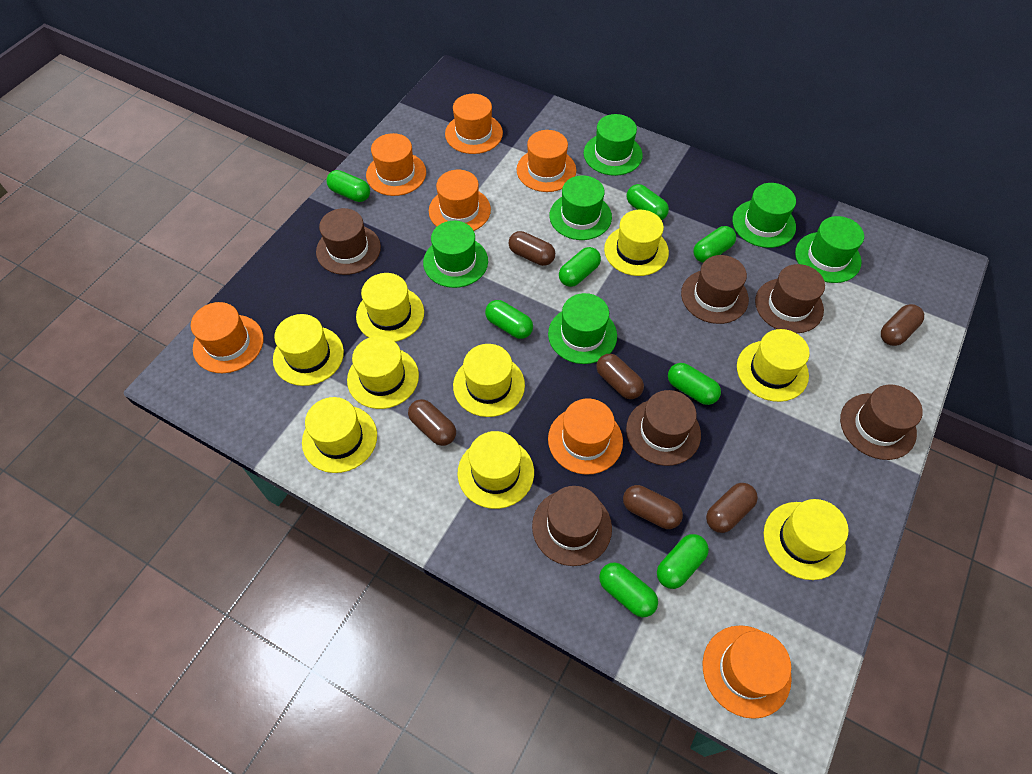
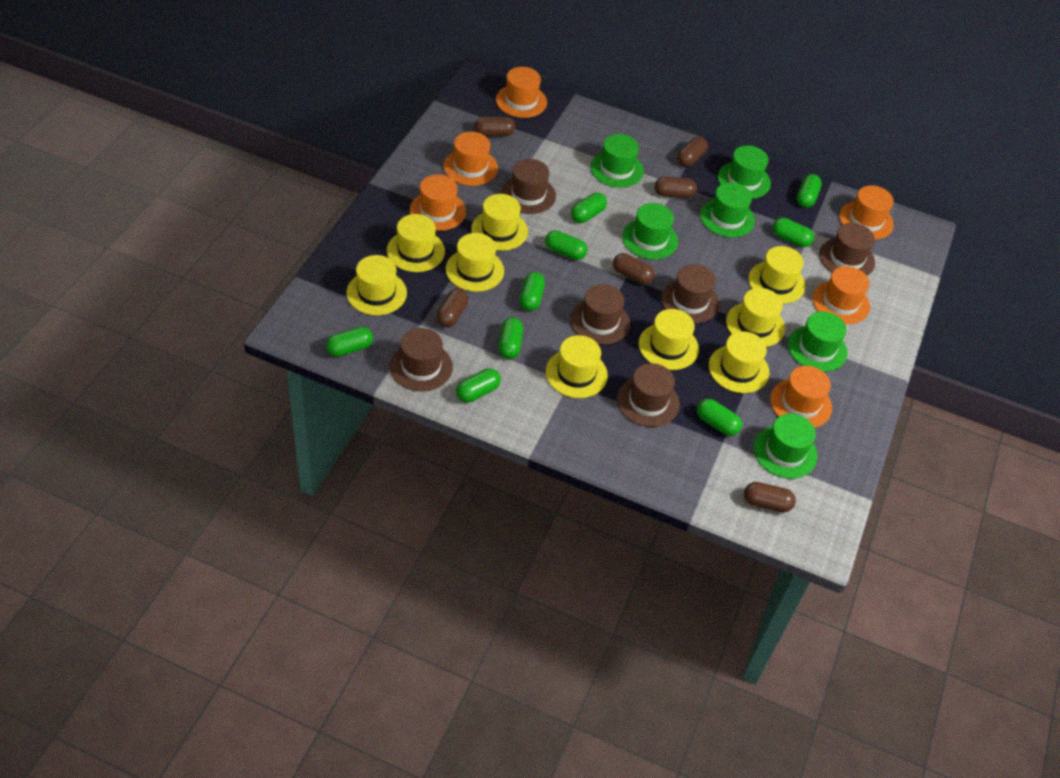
green capsule: [326,170,370,202] [485,300,533,339] [559,247,601,287] [599,562,658,617] [627,184,669,220] [657,534,709,589] [668,363,721,405] [693,226,736,263] = 8 -> [326,326,373,357] [456,368,501,403] [498,317,523,359] [519,272,545,311] [545,230,588,260] [571,193,607,223] [697,399,742,436] [772,218,814,247] [797,174,822,208] = 9
orange hat: [191,302,264,373] [366,133,426,196] [429,170,491,231] [445,94,503,154] [517,130,576,192] [548,398,623,475] [703,625,792,719] = 7 -> [409,174,466,231] [443,132,498,186] [496,67,547,118] [770,366,832,428] [812,266,870,324] [839,185,894,240] = 6

